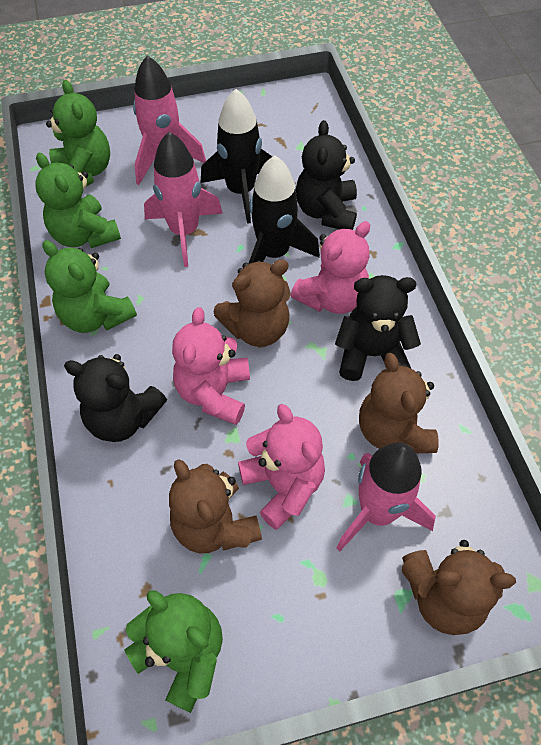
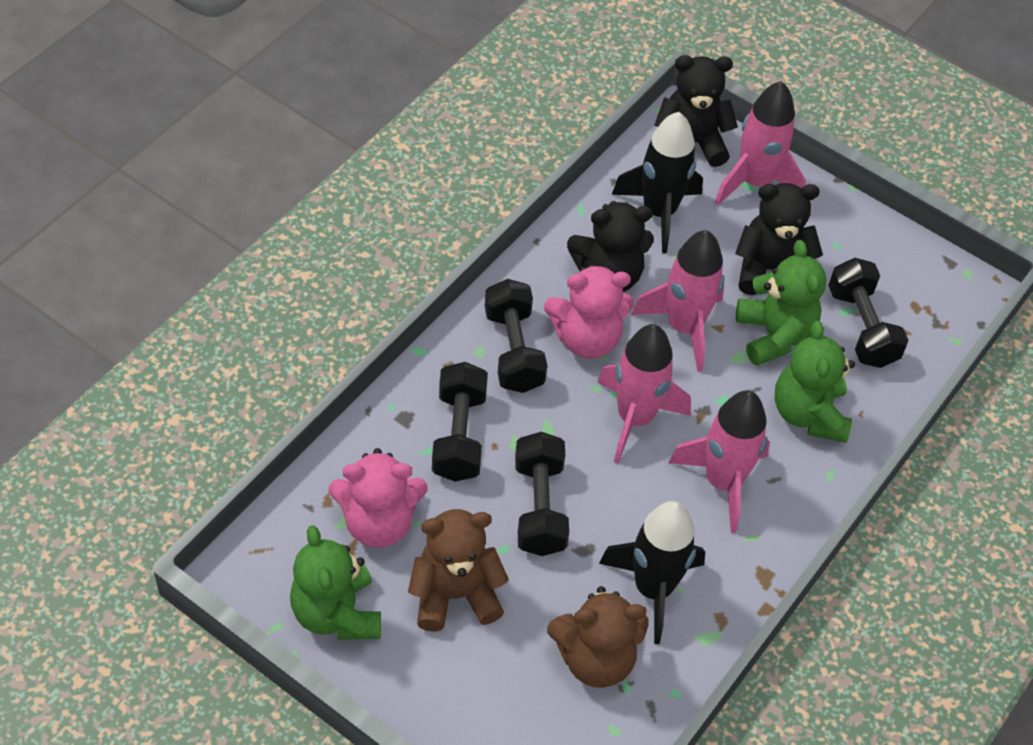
black dumbbell: none = 0 -> [432,362,488,482] [485,279,547,393] [515,432,569,556] [828,258,909,368] = 4
brown teddy bear: [169,459,262,553] [214,259,291,347] [359,353,439,453] [402,540,516,635] = 4 -> [408,509,509,632] [547,586,649,688] = 2
green teddy bear: [35,153,121,248] [42,240,137,333] [46,80,110,186] [124,591,223,713] = 4 -> [290,525,381,639] [736,240,826,366] [775,321,855,443] = 3
pink rocket: [133,55,206,185] [144,132,223,267] [337,442,436,551] = 3 -> [597,324,691,464] [631,230,725,372] [669,391,770,533] [715,81,806,205] = 4
pink teddy bear: [172,307,250,425] [238,404,325,530] [291,221,370,314] = 3 -> [329,448,427,548] [544,264,634,359] = 2

